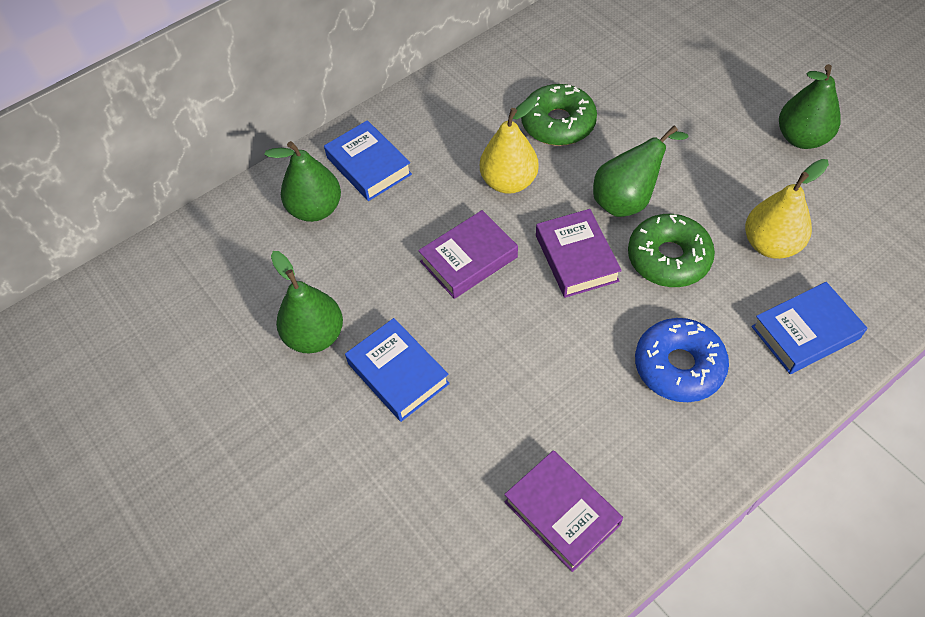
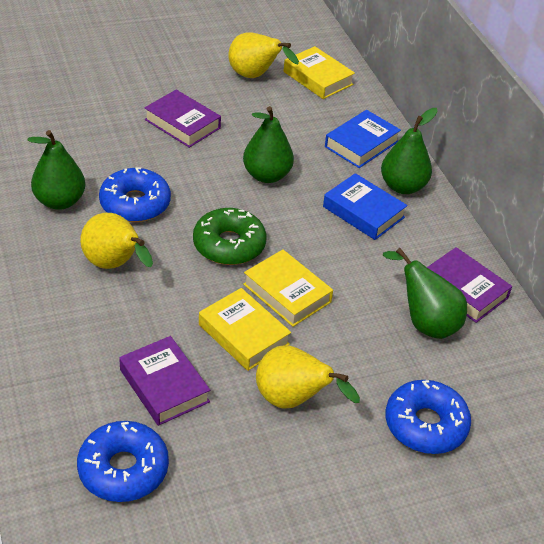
blue book: [324,120,412,201] [345,318,450,422] [751,282,867,374] = 3 -> [323,173,408,240] [325,110,401,168] = 2
blue donut: [635,318,729,402] = 1 -> [77,421,169,502] [99,167,171,222] [385,380,471,454] = 3
green donut: [521,84,597,146] [628,214,715,287] = 2 -> [193,208,266,265] = 1
yellow book: none = 0 -> [199,288,291,371] [243,249,333,327] [284,46,355,99] = 3
yellow pear: [480,97,539,194] [745,159,829,259] = 2 -> [80,213,153,269] [228,32,299,78] [256,345,360,409] = 3

